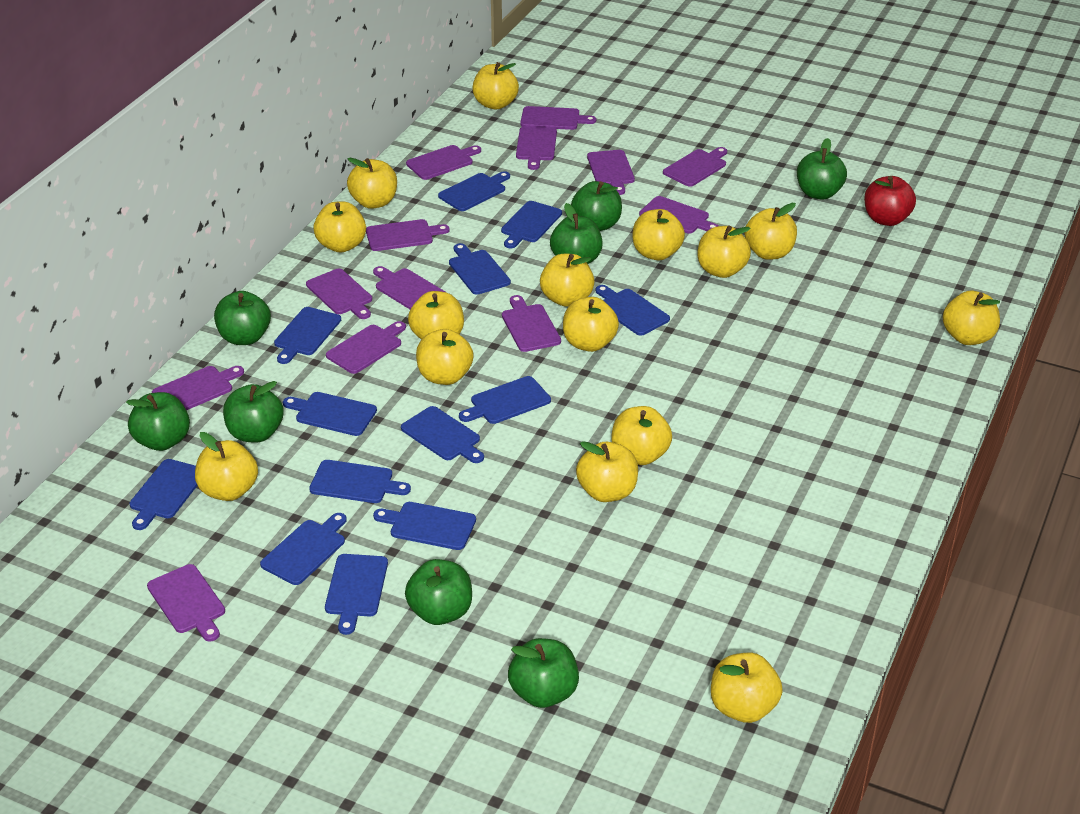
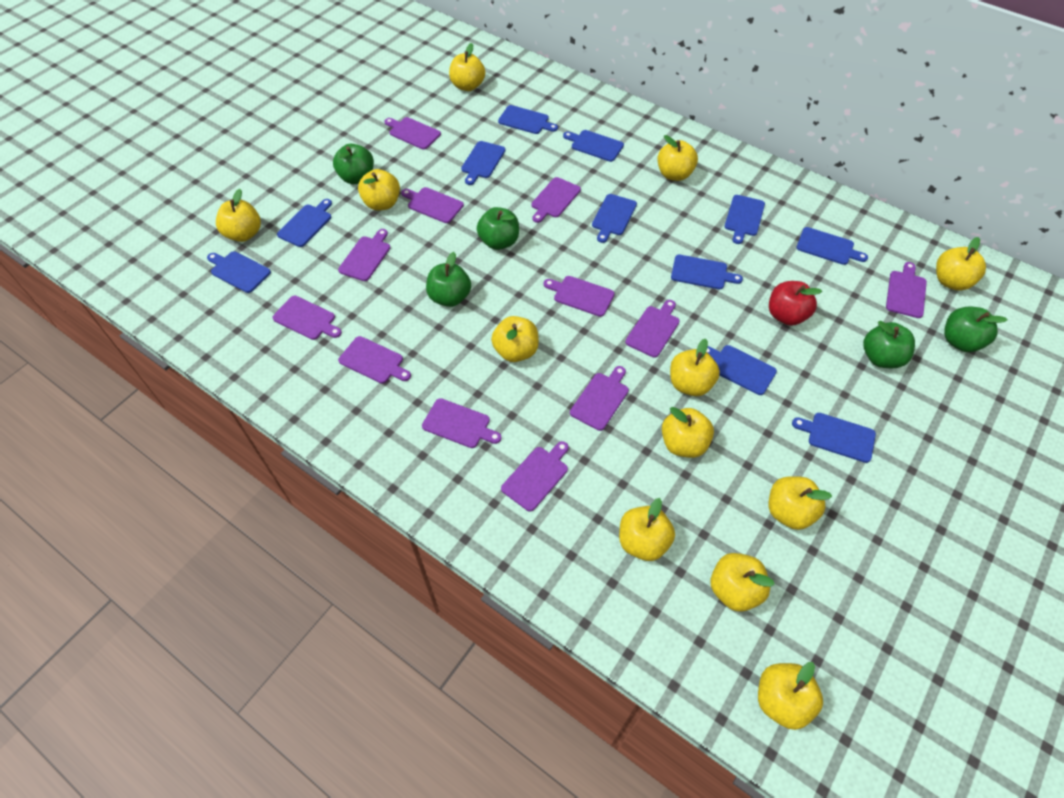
blue cutting board: [130,459,198,530] [260,513,347,585] [274,307,341,364] [283,392,377,436] [309,460,411,503] [325,554,388,635] [373,502,476,550] [401,406,484,463] [438,171,510,211] [449,243,511,295] [459,376,551,424] [501,201,562,248] [596,285,670,336] = 13 -> [207,251,271,293] [277,199,332,247] [461,141,506,185] [498,105,558,134] [563,130,624,162] [592,194,637,243] [671,254,743,289] [706,345,777,395] [724,195,765,244] [792,413,876,463] [796,227,868,265] = 11
green apple: [126,392,190,451] [214,291,271,345] [223,381,284,443] [405,559,472,625] [508,638,579,708] [550,203,603,264] [571,181,622,231] [797,138,847,199] = 8 -> [333,144,374,184] [426,252,471,307] [477,207,519,250] [863,321,915,368] [944,307,1008,352] = 5
purple cutting board: [147,564,225,641] [152,366,244,410] [306,269,372,319] [326,321,406,374] [366,219,450,251] [373,266,445,309] [406,145,481,180] [502,295,561,352] [516,127,557,170] [520,106,596,130] [587,150,635,195] [639,196,718,234] [663,147,727,187] = 13 -> [272,296,342,340] [338,229,390,281] [338,336,411,384] [384,117,441,150] [401,187,464,223] [422,398,502,448] [501,441,569,512] [531,177,581,223] [543,276,615,317] [570,366,629,431] [625,300,680,358] [886,262,927,318] = 12
yellow apple: [195,432,258,501] [313,202,366,253] [347,158,397,209] [408,291,464,340] [416,329,474,385] [472,62,519,109] [540,254,595,307] [563,297,619,352] [576,441,638,502] [611,406,672,465] [633,209,685,260] [698,225,751,278] [711,653,783,723] [745,203,797,260] [943,291,1000,345] = 15 -> [216,189,261,242] [358,169,400,210] [449,43,485,91] [491,316,539,362] [619,498,675,561] [657,135,698,181] [662,407,714,458] [670,339,720,396] [711,553,775,612] [758,662,823,730] [769,476,832,530] [936,237,986,290] = 12

